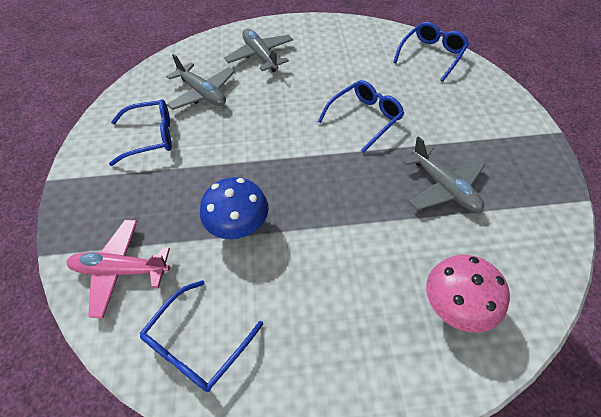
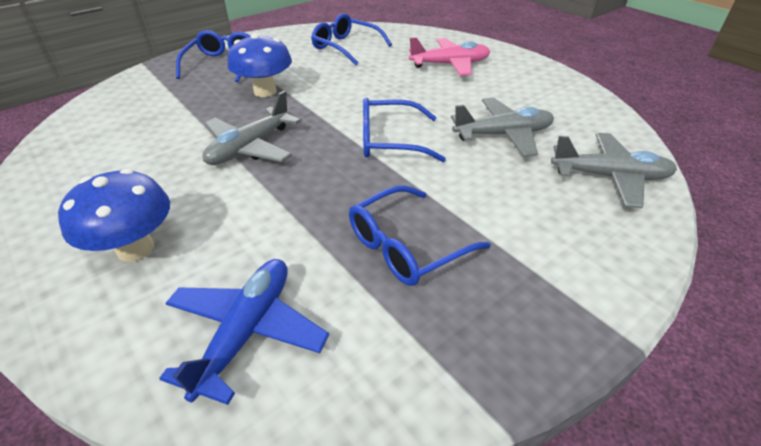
blue mushroom: [200,177,268,239] = 1 -> [58,169,170,262] [227,33,292,97] = 2
blue plane: none = 0 -> [159,259,329,405] = 1
pink mushroom: [426,255,510,332] = 1 -> none = 0

